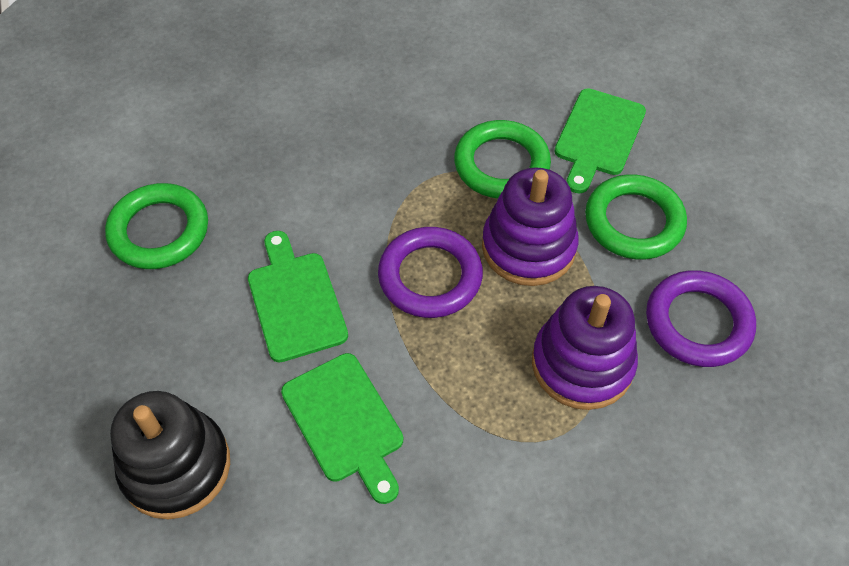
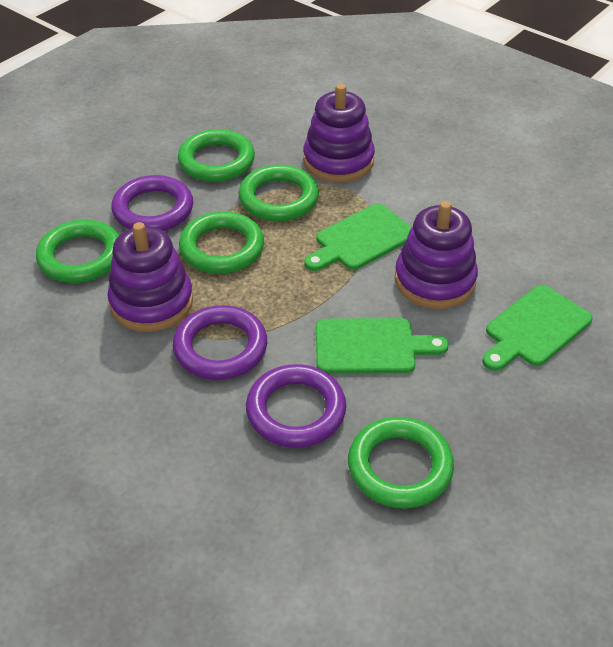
black stacking toy: [110,391,230,519] = 1 -> none = 0
green ring: [105,183,208,269] [454,120,551,198] [585,174,687,259] = 3 -> [36,220,119,283] [178,129,255,182] [179,211,264,274] [238,165,319,221] [348,417,454,508] = 5
purple ring: [378,227,483,318] [646,270,756,367] = 2 -> [111,175,193,231] [173,305,267,380] [246,364,346,448] = 3
purple stacking toy: [482,168,579,286] [532,286,638,410] = 2 -> [107,222,193,332] [303,84,375,183] [395,201,478,309] = 3

